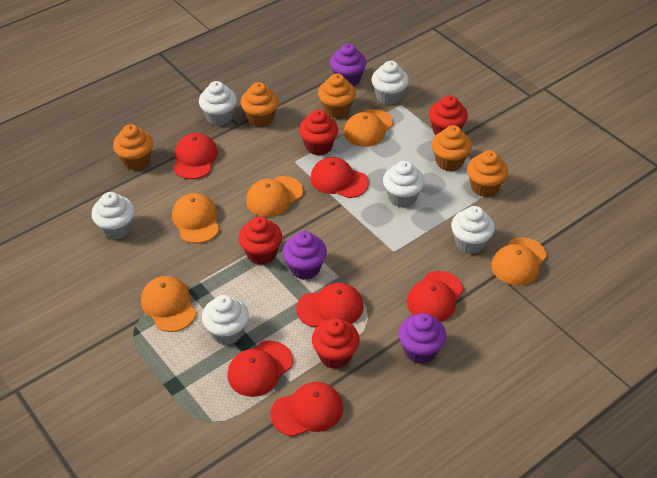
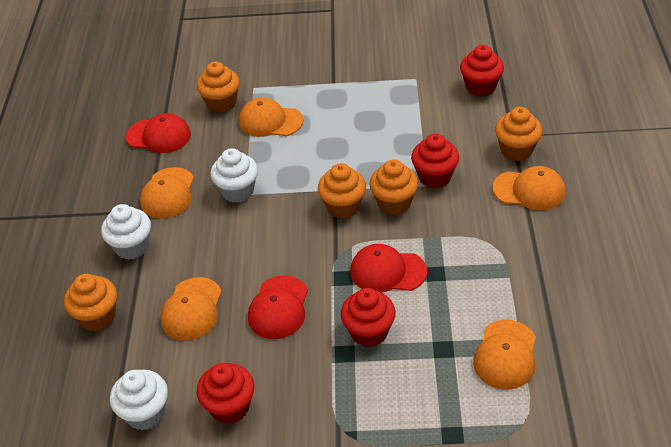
purple cupcake: [283,231,327,280] [330,43,366,86] [398,313,446,364] = 3 -> none = 0
red cap: [173,133,218,179] [227,341,293,397] [270,382,343,437] [296,283,364,327] [310,157,369,198] [407,271,464,322] = 6 -> [126,113,191,153] [248,275,308,339] [351,244,427,292] = 3
white cupcake: [91,192,135,240] [199,81,237,126] [202,295,249,345] [372,61,409,105] [383,161,424,208] [451,206,495,254] = 6 -> [101,204,151,260] [110,370,168,430] [211,148,258,203] = 3

